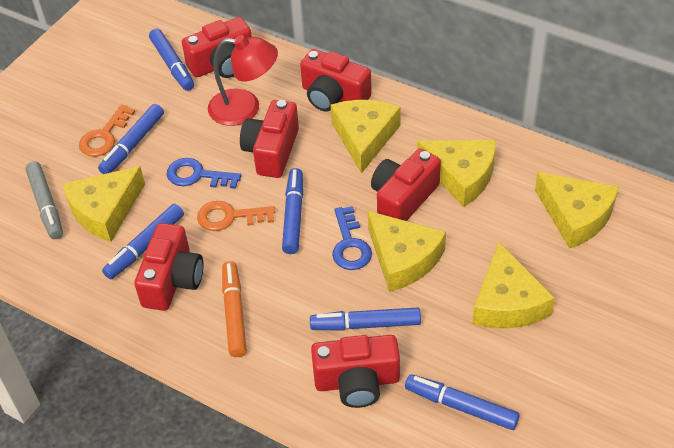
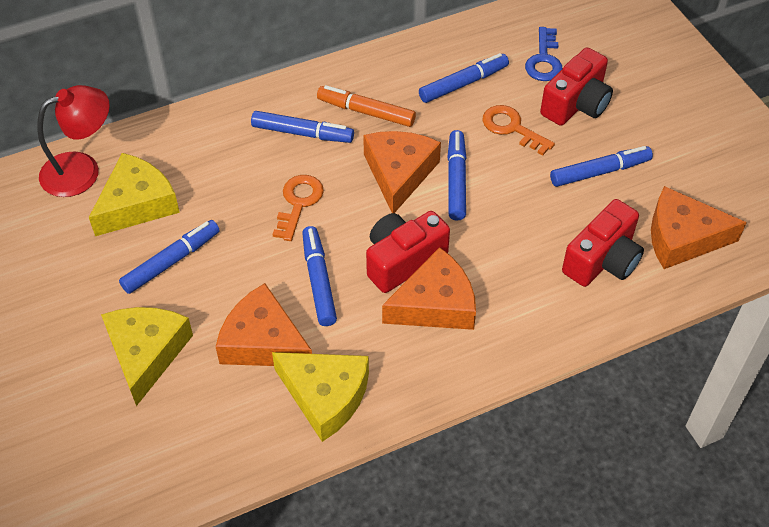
blue key: [167,158,241,189] [332,206,372,270] = 2 -> [525,27,562,81] = 1
grey marker: [25,161,63,239] = 1 -> none = 0
orange cheese: none = 0 -> [216,283,312,366] [363,131,441,213] [382,247,476,330] [651,186,747,269] = 4
red camera: [134,223,203,311] [182,17,252,78] [240,100,299,178] [300,49,372,112] [311,335,400,408] [371,149,441,221] = 6 -> [366,211,450,293] [540,47,613,126] [562,199,644,287] = 3
yellow cheese: [62,166,145,242] [331,100,401,174] [368,211,446,292] [417,140,496,207] [472,242,555,329] [535,172,619,249] = 6 -> [89,153,180,236] [101,307,193,406] [272,352,369,442] = 3

